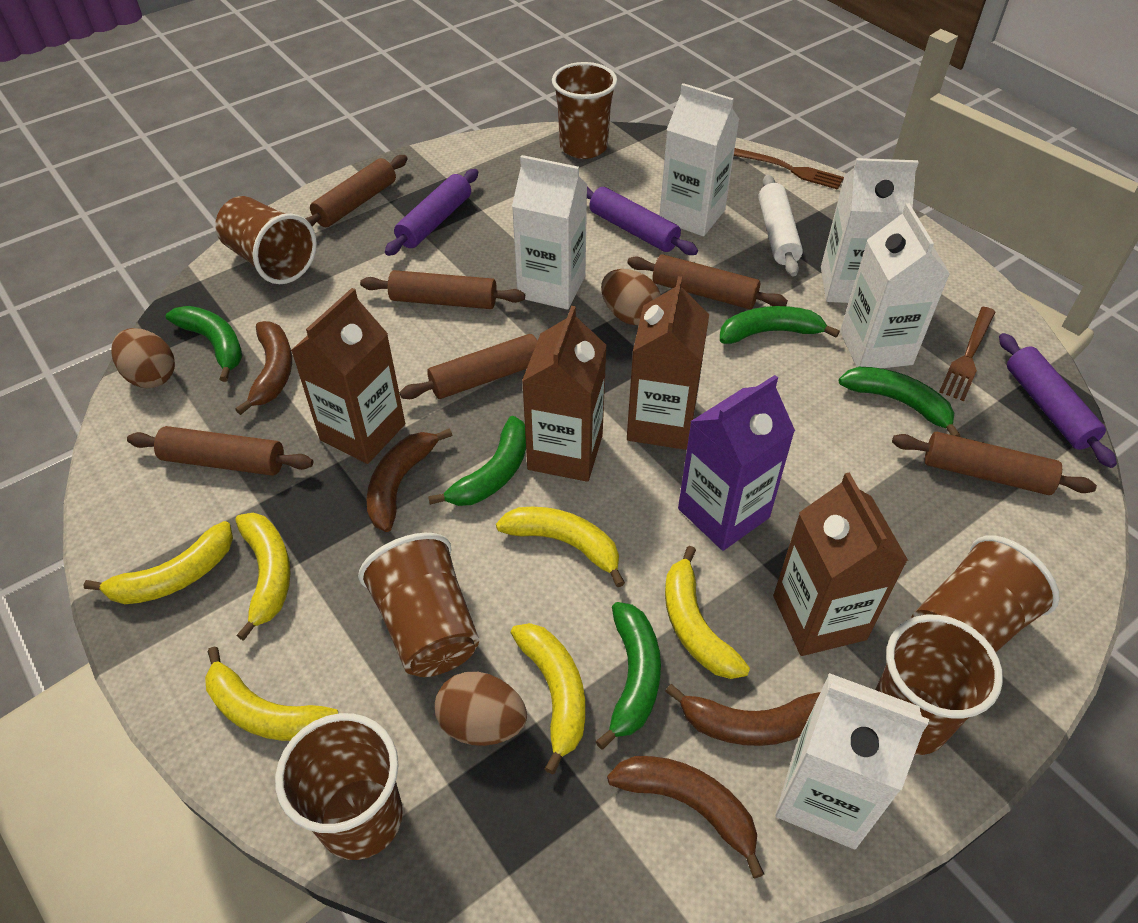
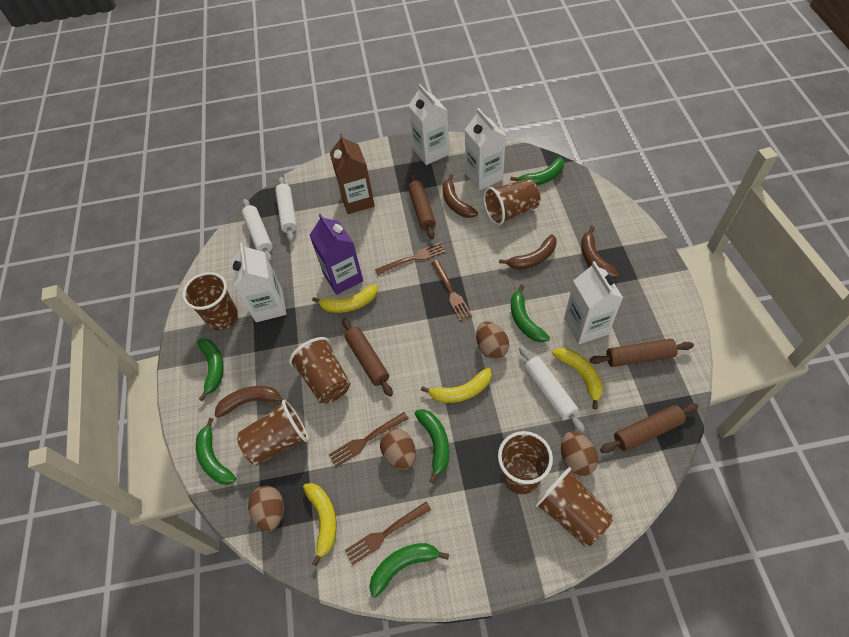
brown carton: [291,288,405,464] [522,306,607,482] [627,276,709,450] [773,472,908,656] = 4 -> [330,133,375,214] = 1
brown egg: [111,328,175,388] [435,672,527,746] [601,269,661,325] = 3 -> [248,486,284,531] [380,429,416,470] [476,322,509,359] [561,431,598,476] = 4
brown fork: [734,148,844,190] [939,307,995,401] = 2 -> [329,412,409,467] [345,502,431,565] [375,242,446,275] [431,260,472,321] = 4
brown rolling pin: [127,426,313,476] [305,155,408,227] [360,270,525,309] [400,334,537,399] [627,254,788,309] [892,432,1097,495] = 6 -> [342,318,393,397] [408,173,436,239] [590,339,694,367] [600,403,698,453] = 4
green banana: [166,306,242,382] [428,416,526,506] [595,602,661,749] [720,306,840,344] [839,367,960,437] = 5 -> [196,418,236,485] [197,338,224,401] [369,543,449,598] [415,409,449,483] [510,157,564,185] [511,284,550,342] = 6
purple rolling pin: [385,169,478,256] [587,187,698,255] [999,333,1117,468] = 3 -> none = 0
white carton: [512,155,588,310] [659,83,739,236] [775,673,929,849] [821,158,919,303] [840,203,950,369] = 5 -> [231,243,286,322] [408,84,449,165] [465,108,506,190] [564,261,623,345] = 4
white rolling pin: [758,175,803,277] = 1 -> [242,199,272,262] [275,177,297,242] [519,346,585,433] = 3
yellow banana: [83,521,233,604] [205,646,339,741] [235,513,291,641] [496,507,625,587] [511,623,585,774] [665,546,750,679] = 6 -> [303,483,337,566] [312,284,378,313] [421,367,492,403] [552,348,603,409] = 4

